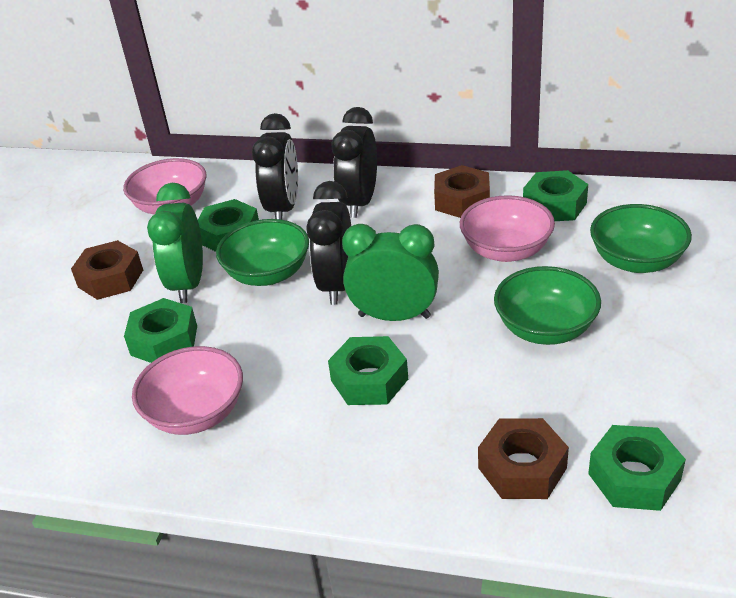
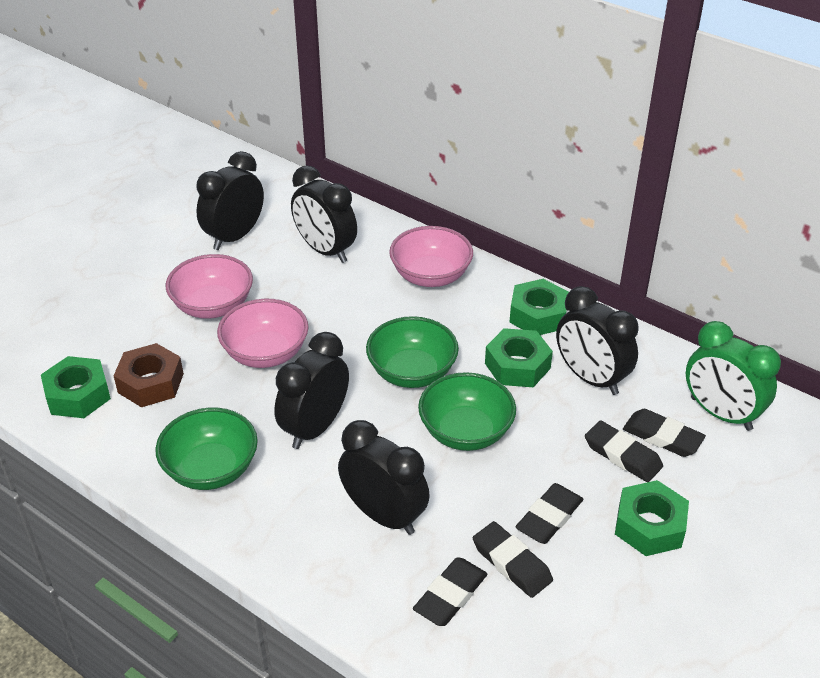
black clock: [252,113,298,220] [307,181,351,305] [331,107,377,218] = 3 -> [196,151,264,250] [274,332,349,449] [291,165,357,263] [338,420,430,535] [556,286,639,395] = 5
black eraser: none = 0 -> [413,557,488,626] [473,521,553,598] [515,483,584,544] [585,420,663,482] [623,409,706,457] = 5
brown nut: [71,240,143,300] [434,165,490,218] [478,418,569,499] = 3 -> [114,343,184,407] = 1
green clock: [147,183,203,303] [342,224,439,321] = 2 -> [686,321,781,431] = 1
green nut: [124,298,197,363] [198,199,259,252] [328,336,408,405] [523,170,588,221] [588,425,686,511] = 5 -> [41,356,111,418] [485,328,553,387] [509,279,569,335] [615,480,689,556] = 4

